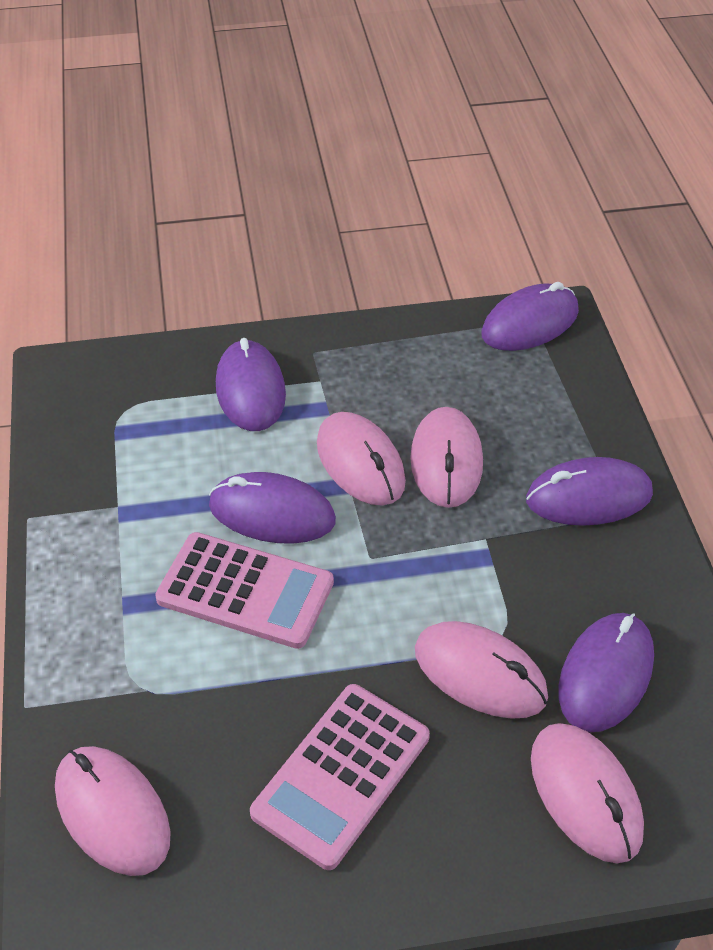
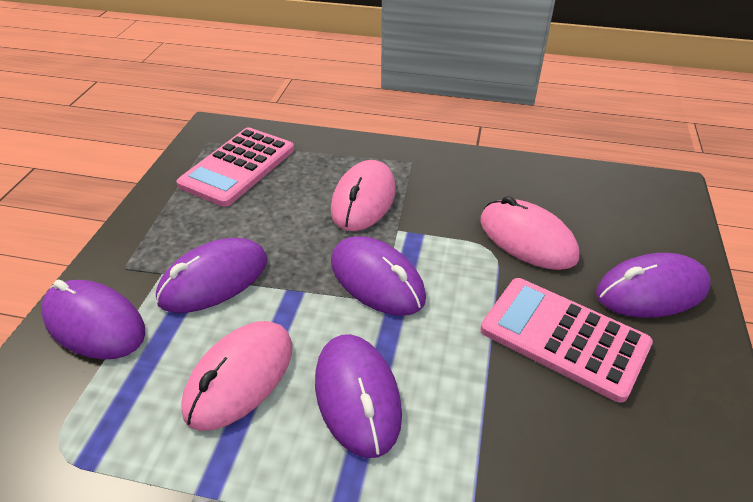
pink mouse: [55,746,171,876] [317,412,406,505] [410,407,483,508] [415,621,548,719] [531,723,644,863] = 5 -> [181,321,292,431] [331,160,396,231] [480,196,579,270] = 3

